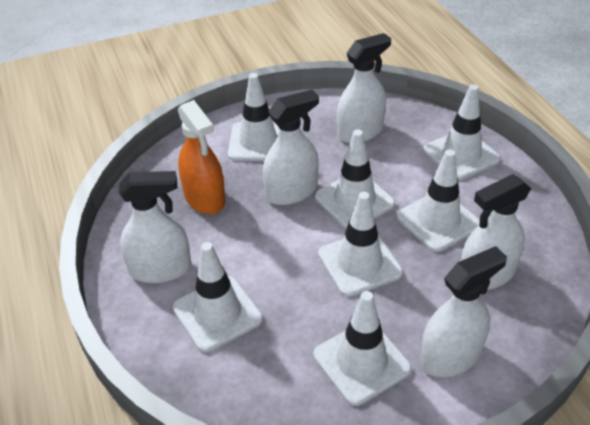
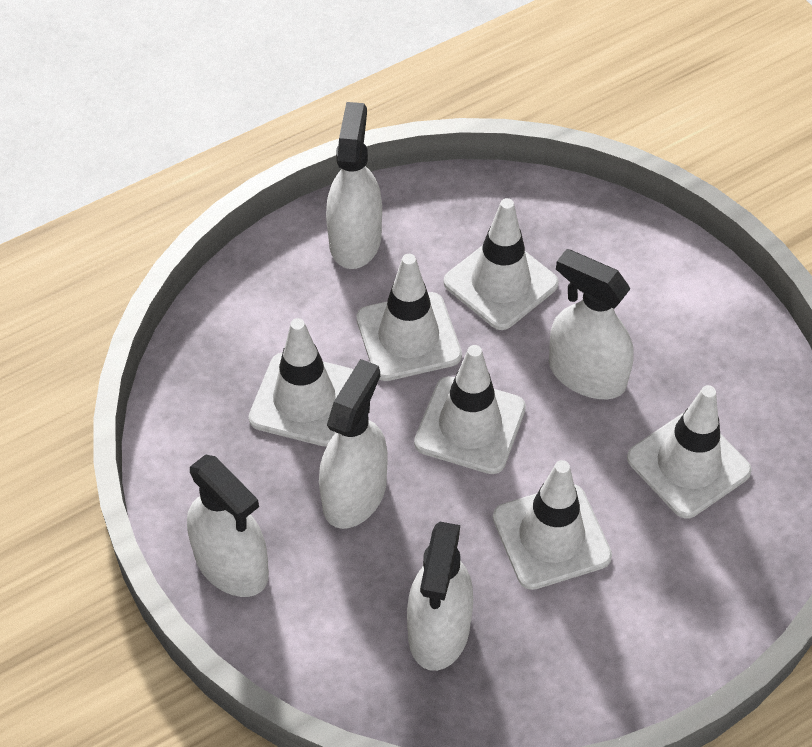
orange spray bottle: [178,100,225,214] = 1 -> none = 0
white traffic cone: [173,242,263,352] [228,73,279,161] [314,291,412,406] [315,129,395,229] [318,192,403,297] [397,149,480,252] [423,84,501,180] = 7 -> [249,318,353,447] [357,254,462,381] [414,345,526,474] [444,198,559,330] [493,460,612,590] [627,385,752,519] = 6

